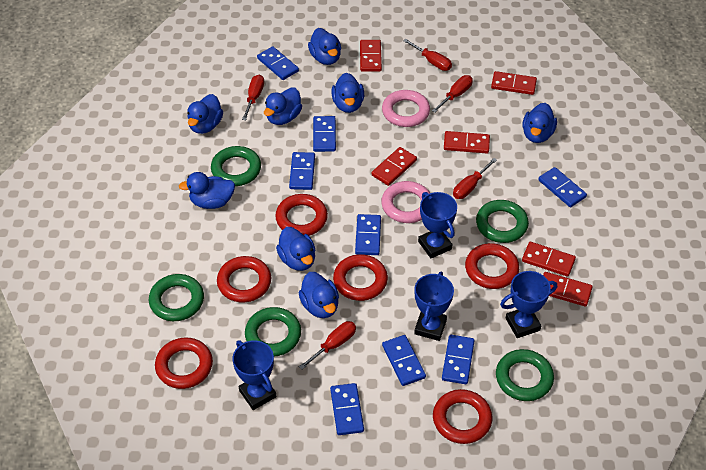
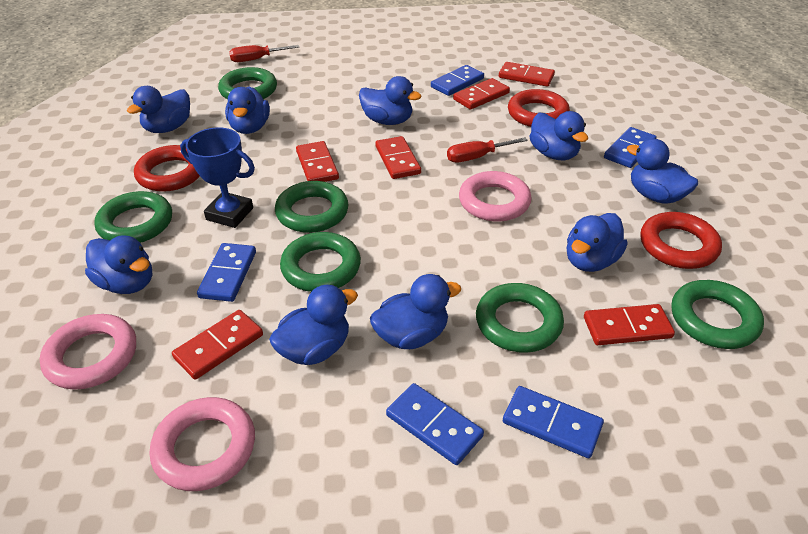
blue domino: [257,46,299,80] [289,152,315,190] [313,116,336,152] [330,383,364,435] [355,214,381,255] [382,335,426,386] [442,335,475,384] [538,167,587,207] = 8 -> [197,243,256,302] [386,383,484,465] [431,65,484,96] [503,386,604,458] [604,127,657,168] = 5
blue duck: [178,172,235,209] [187,94,223,134] [264,87,302,125] [276,227,315,271] [298,272,339,318] [308,28,341,65] [331,73,364,113] [522,103,557,143] = 8 -> [85,235,152,294] [127,86,190,133] [225,87,270,134] [269,285,358,365] [359,76,421,125] [370,274,461,349] [529,111,588,160] [566,213,627,272] [627,139,698,204] = 9
blue trophy: [232,340,276,410] [414,272,454,341] [418,192,457,259] [500,271,557,338] = 4 -> [180,127,255,228] = 1
green ring: [149,274,204,321] [211,146,261,186] [245,307,301,356] [476,200,529,243] [496,349,554,401] = 5 -> [94,191,172,243] [218,67,277,99] [275,181,348,233] [280,232,361,292] [476,283,564,353] [671,280,764,349] = 6
pink ring: [381,181,430,223] [382,90,430,127] = 2 -> [40,314,136,390] [150,397,255,491] [459,171,532,222] = 3
red ring: [155,338,213,389] [217,256,271,303] [275,194,328,236] [333,254,388,301] [433,389,492,444] [465,243,519,289] = 6 -> [134,145,200,192] [508,89,570,127] [640,212,722,269] = 3
red screwdriver: [242,75,264,120] [299,321,356,370] [403,39,452,71] [432,75,473,113] [453,158,497,199] = 5 -> [229,45,299,62] [447,137,528,163] = 2

